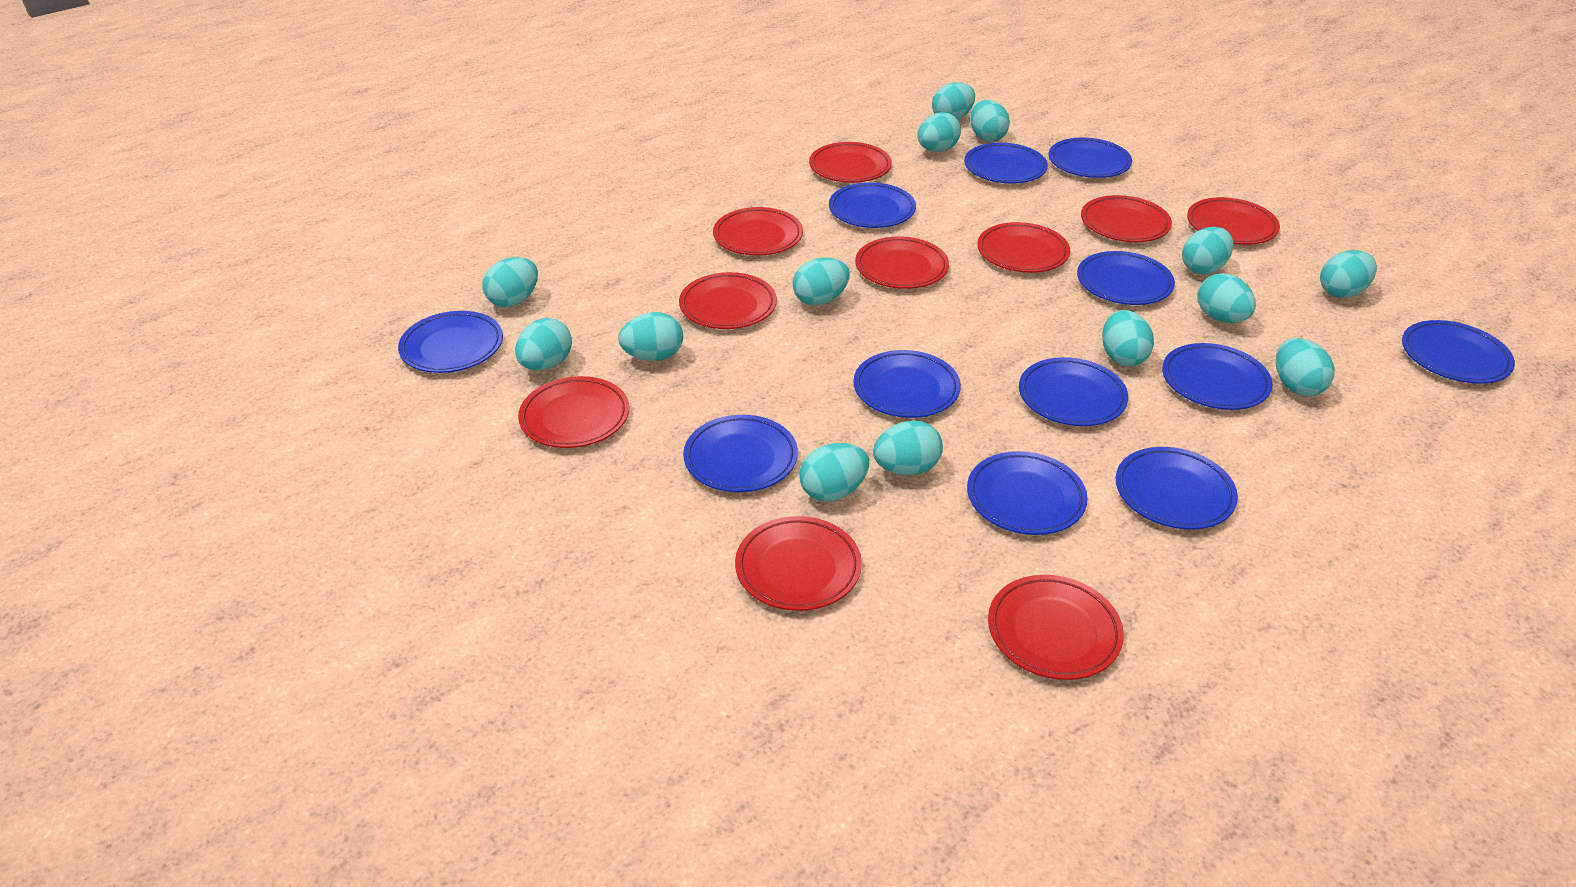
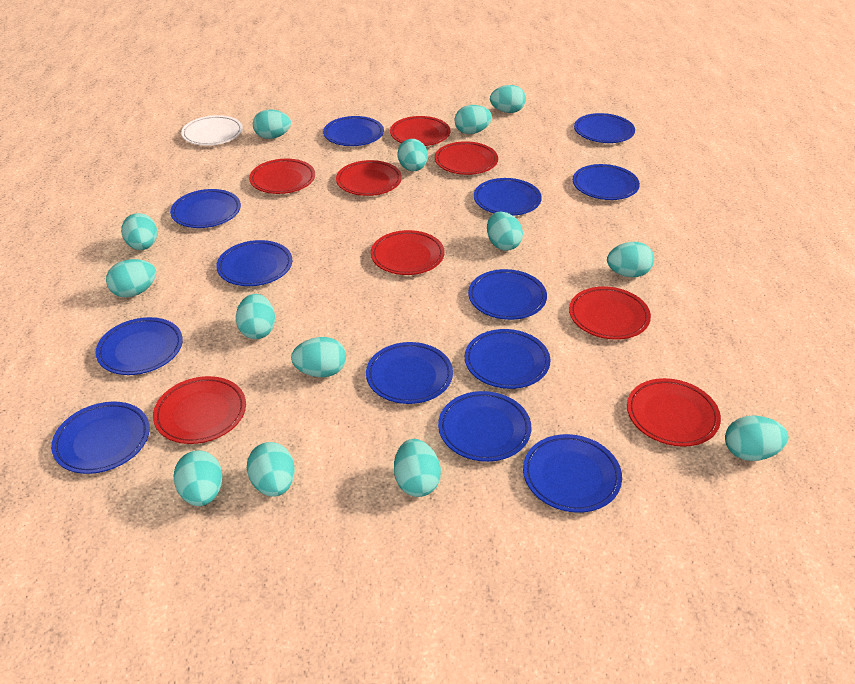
blue plate: [398,311,503,373] [683,415,798,492] [829,182,916,228] [853,350,961,418] [964,143,1048,184] [967,451,1087,535] [1019,357,1128,426] [1049,138,1132,178] [1077,251,1175,305] [1116,447,1238,530] [1162,343,1273,410] [1402,320,1515,384] = 12 -> [51,402,150,474] [96,317,183,375] [170,189,241,228] [216,240,292,286] [323,116,384,146] [366,342,453,404] [438,391,531,462] [465,329,550,389] [468,269,547,320] [474,178,542,216] [523,434,622,513] [573,164,640,200] [574,113,635,143] = 13
red plate: [518,376,629,448] [679,272,777,329] [713,207,803,256] [735,516,862,611] [809,142,892,183] [855,236,949,289] [977,222,1070,273] [988,575,1124,680] [1081,195,1172,242] [1187,197,1280,245] = 10 -> [153,376,246,444] [249,159,315,194] [336,160,402,196] [371,230,445,275] [390,116,450,146] [435,141,498,175] [569,286,651,340] [627,378,721,447] = 8
white plate: none = 0 -> [181,115,243,146] = 1

